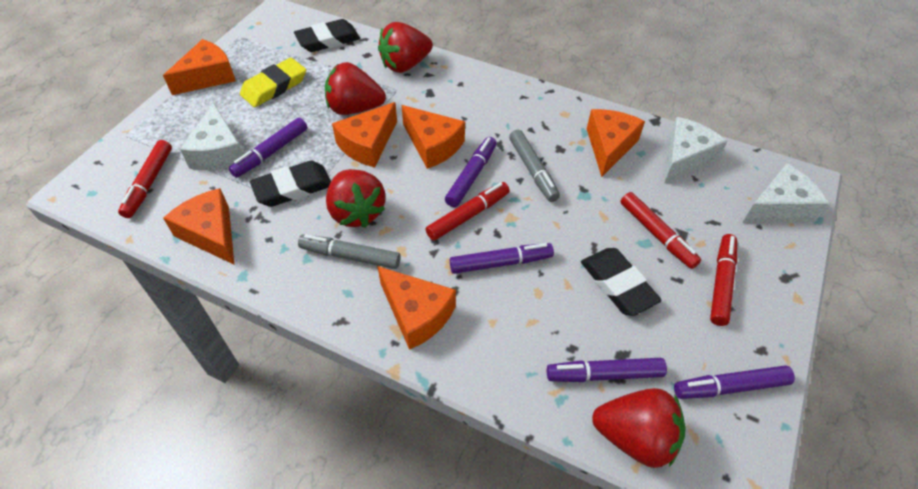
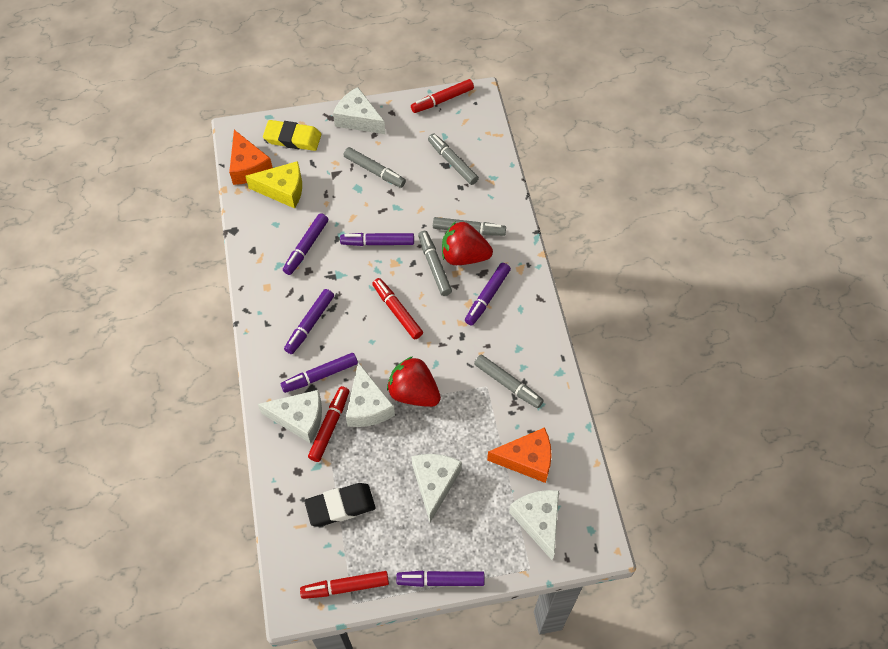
black eraser: [250,161,331,207] [294,19,360,52] [581,248,662,316] = 3 -> [304,483,376,526] = 1
grey marker: [298,234,401,269] [509,130,560,202] = 2 -> [344,147,406,188] [418,231,452,296] [428,133,479,185] [433,217,506,236] [474,355,544,408] = 5
orange cheese: [163,39,236,95] [163,188,234,264] [332,102,397,167] [378,266,456,350] [402,105,465,169] [587,109,645,177] = 6 -> [229,130,273,185] [487,427,552,483] = 2
purple marker: [229,118,307,178] [445,137,497,207] [450,243,554,274] [547,358,667,382] [674,365,795,399] = 5 -> [281,353,358,393] [283,213,328,275] [284,289,334,354] [340,233,414,246] [396,571,485,587] [465,263,511,326] = 6
red strawberry: [325,62,386,115] [326,169,385,228] [378,22,433,73] [592,388,686,468] = 4 -> [387,356,441,407] [442,221,493,265] = 2
white cheese: [180,103,243,170] [664,117,728,183] [742,164,829,223] = 3 -> [258,390,322,444] [333,87,385,134] [346,362,395,427] [412,454,462,522] [509,490,559,560] = 5
yellow cheese: none = 0 -> [245,161,302,209] = 1

